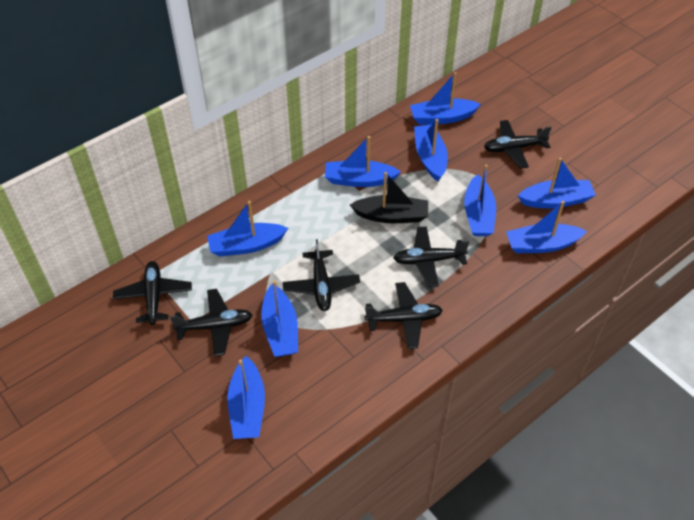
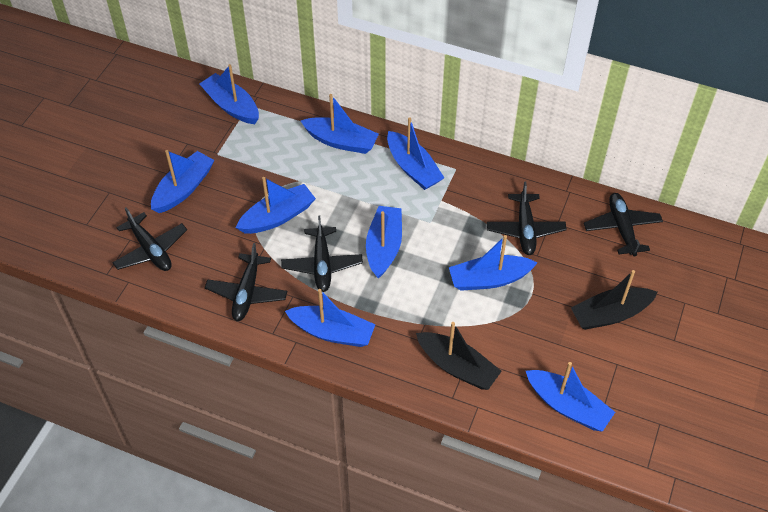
black boat: [350,172,428,223] = 1 -> [416,322,502,390] [571,270,658,330] = 2
black plane: [113,261,192,325] [170,289,252,356] [283,239,360,311] [364,282,443,349] [393,227,469,287] [484,120,552,169] = 6 -> [112,208,187,271] [205,243,288,321] [281,215,363,292] [487,181,567,255] [584,193,663,256] = 5

